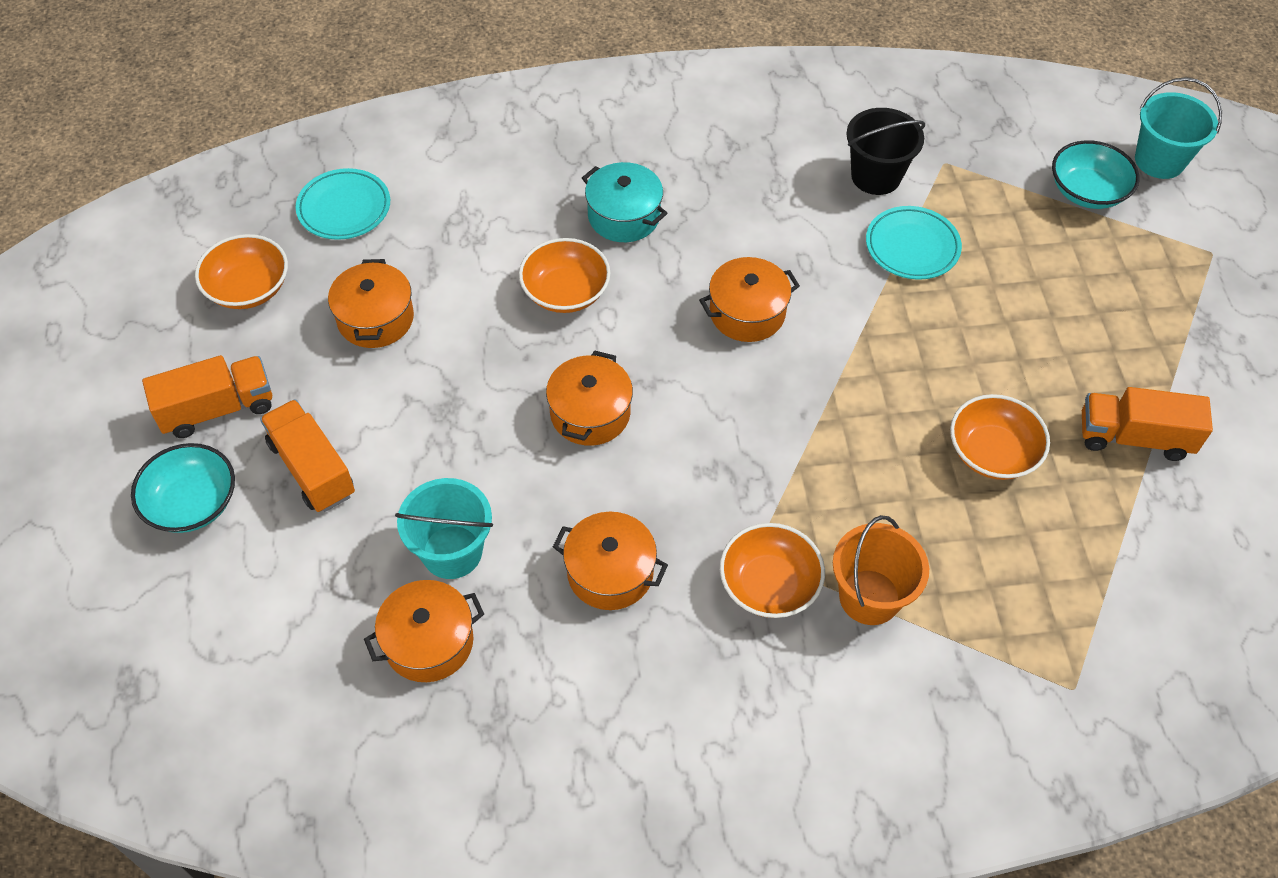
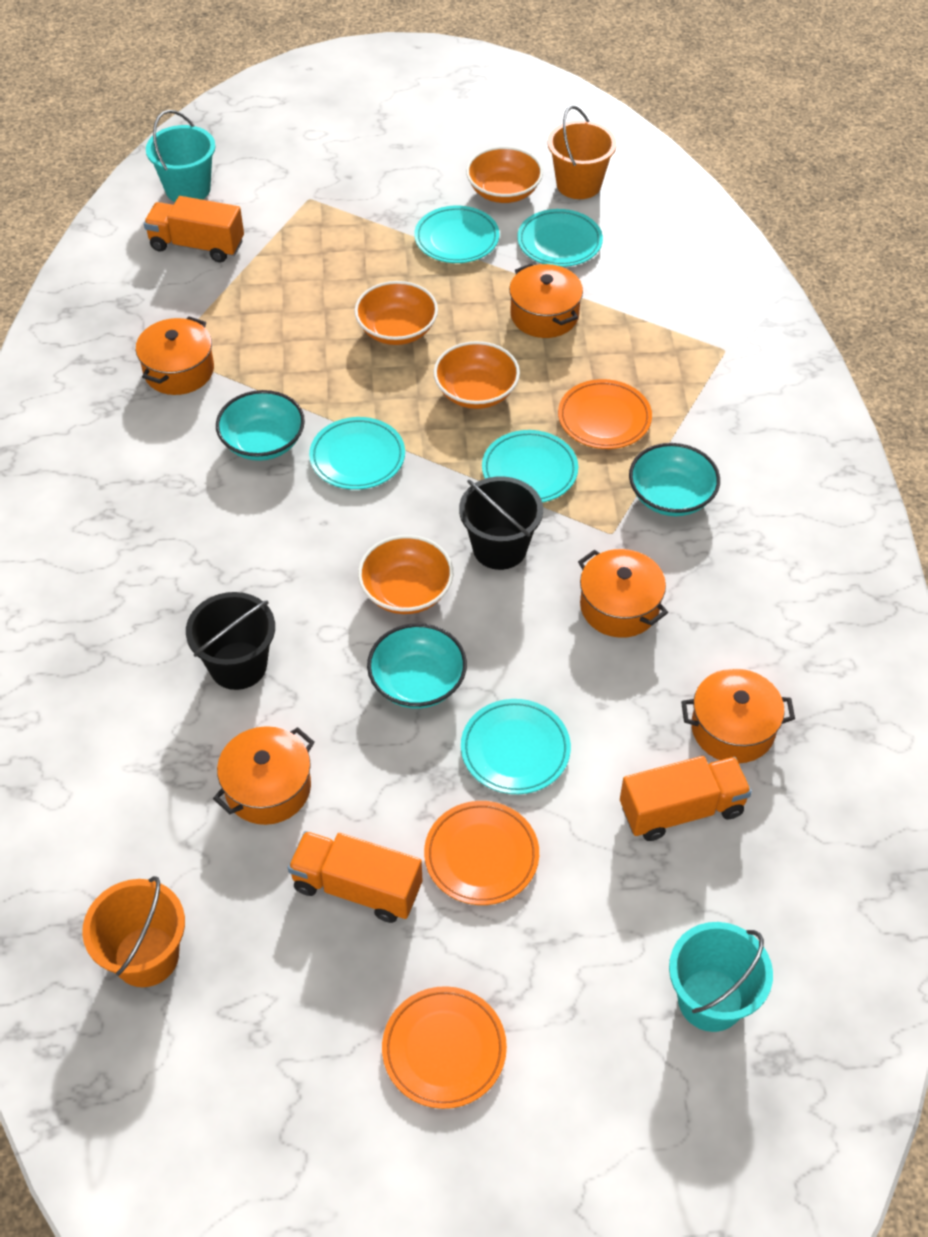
black bucket: [846,108,925,195] = 1 -> [186,592,275,690] [459,477,543,570] = 2
orange bucket: [833,515,929,625] = 1 -> [82,876,185,987] [548,106,617,199] = 2
orange plate: none = 0 -> [382,986,507,1109] [424,801,539,905] [558,379,652,449] = 3
turquoise bowl: [131,443,235,533] [1052,140,1140,209] = 2 -> [216,390,305,461] [367,623,467,709] [629,443,720,516] = 3
turquoise plate: [295,168,390,240] [866,206,962,280] = 2 -> [309,417,405,490] [414,206,499,263] [461,699,571,794] [482,430,578,503] [517,209,603,267] = 5
turquoise pot: [582,162,667,242] = 1 -> none = 0

